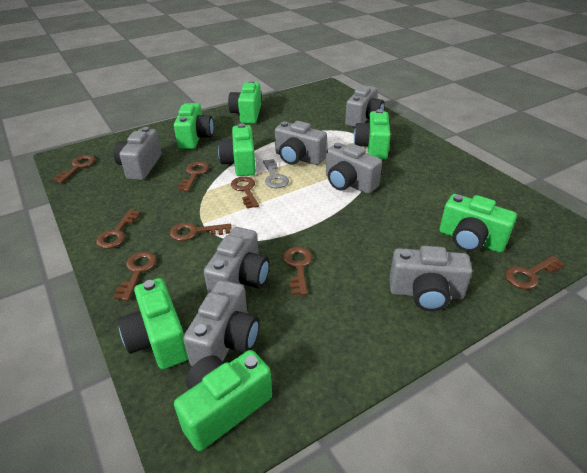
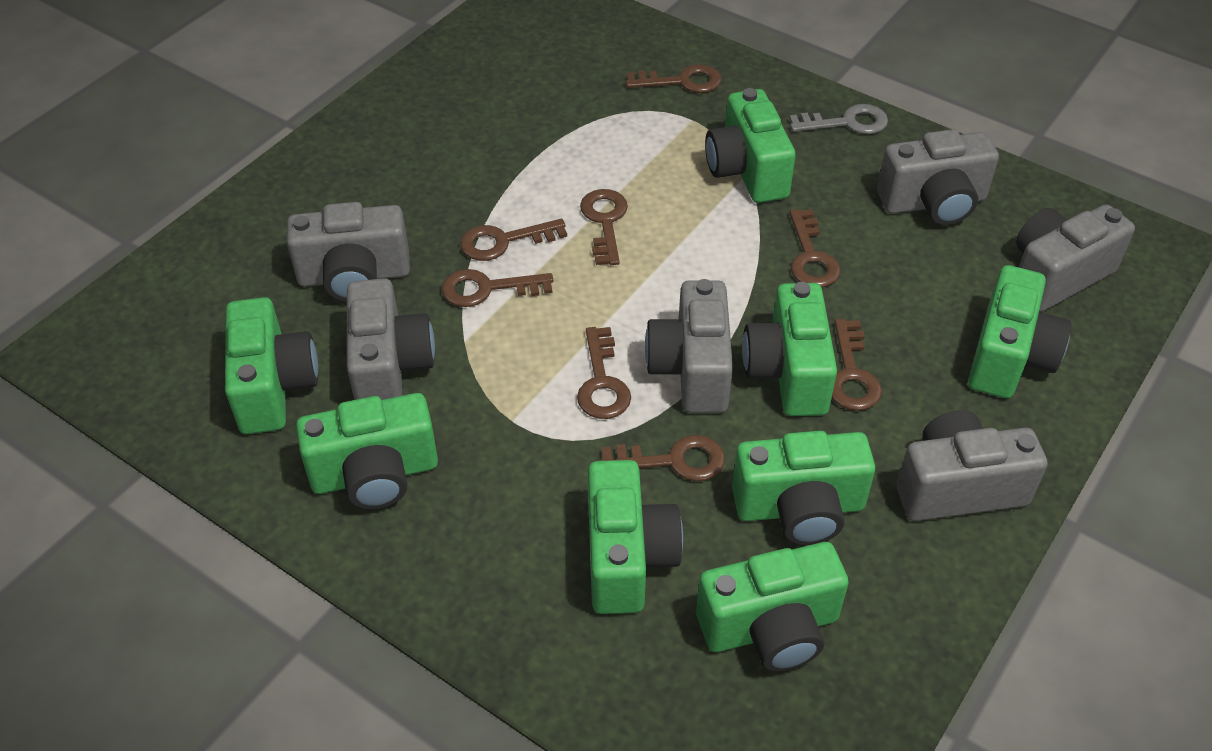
green camera: [118,278,188,369] [174,103,214,149] [174,350,272,451] [218,123,256,176] [228,80,261,124] [354,109,391,160] [440,194,517,253] = 7 -> [225,297,318,434] [296,393,438,509] [588,460,683,614] [696,542,849,672] [705,88,796,203] [732,431,875,545] [742,282,837,416] [968,265,1071,398] = 8
grey camera: [113,127,162,180] [183,280,259,366] [204,227,269,293] [275,121,327,165] [326,143,382,194] [345,85,385,127] [390,246,472,311] = 7 -> [287,202,410,302] [347,278,435,400] [645,279,733,413] [877,129,999,225] [896,410,1048,521] [1016,204,1135,312] = 6

